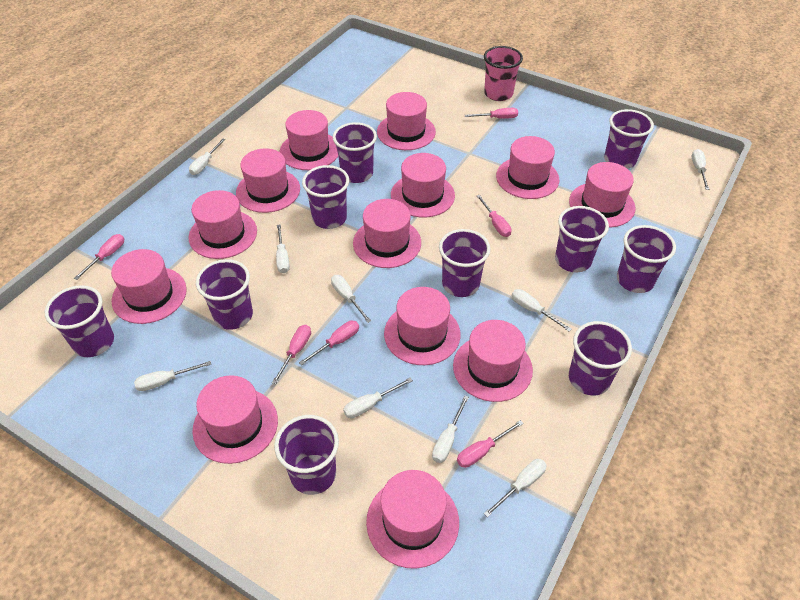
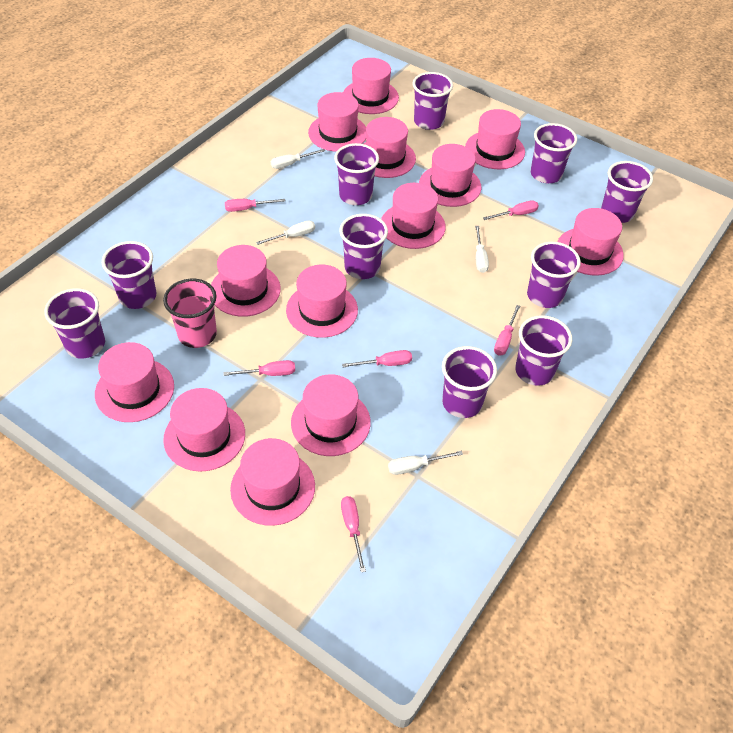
white screwdriver: [134,361,211,391] [189,138,225,175] [276,224,290,273] [331,275,371,323] [343,378,413,418] [432,396,469,463] [484,459,546,517] [512,289,571,331] [692,149,709,190] = 9 -> [256,221,315,245] [271,149,325,169] [388,451,463,475] [475,226,489,273] = 4

